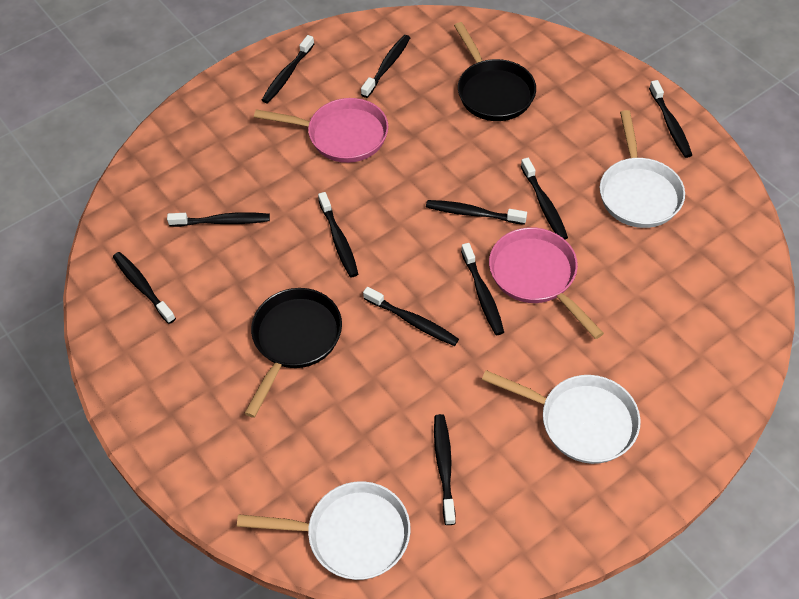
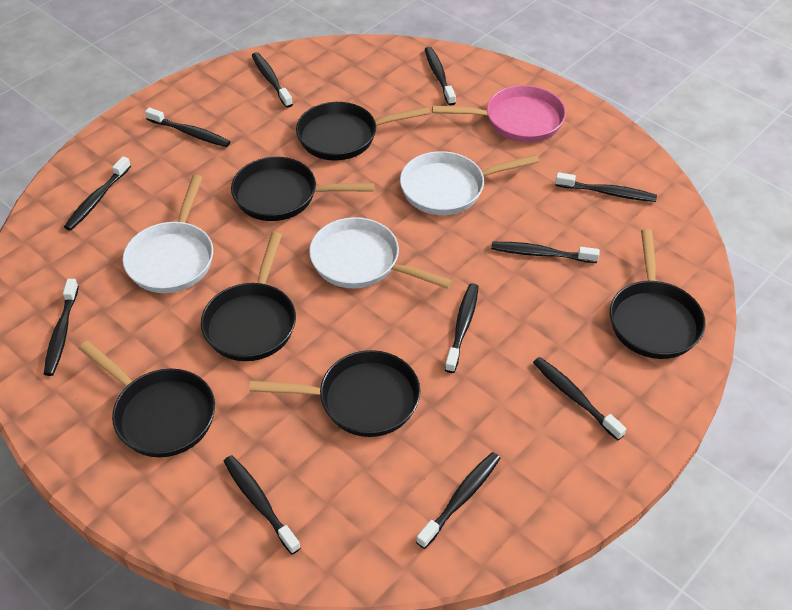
black pan: [244,288,342,418] [454,22,536,121] = 2 -> [79,341,215,457] [201,232,296,361] [231,157,375,221] [249,350,420,437] [296,102,430,160] [610,229,706,359] = 6
pink pan: [254,98,388,163] [489,227,604,339] = 2 -> [432,85,566,143] = 1

